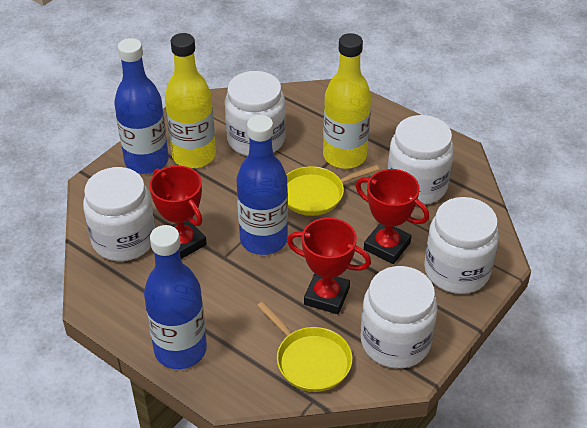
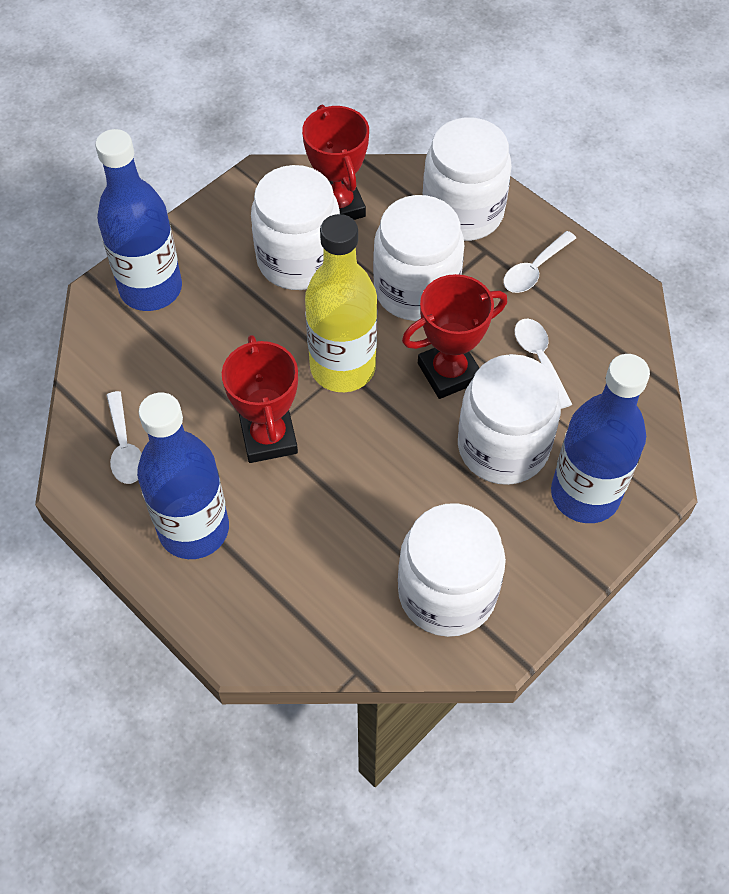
white spoon: none = 0 -> [106,391,142,484] [503,231,576,293] [514,318,572,409] = 3
yellow bottle: [165,33,216,168] [323,33,371,169] = 2 -> [305,214,377,392] = 1
yellow pan: [257,301,352,392] [286,165,379,216] = 2 -> none = 0

